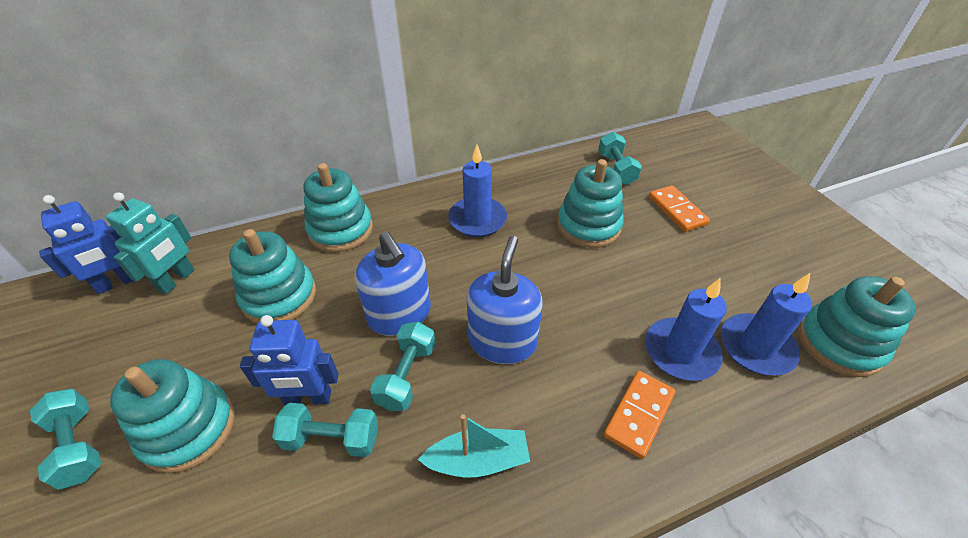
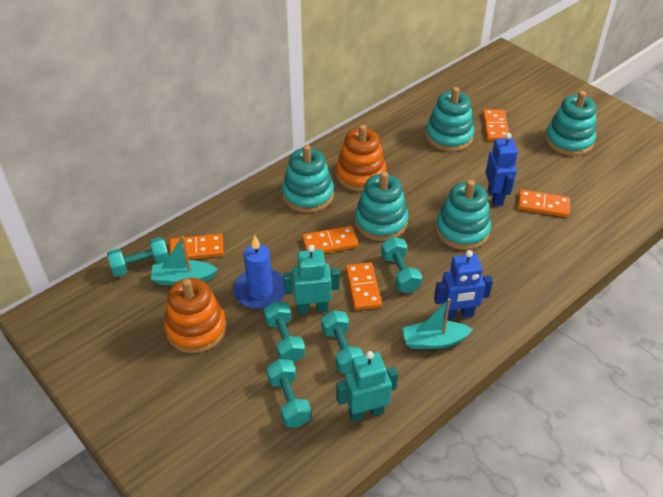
blue candle: [448,145,507,237] [645,278,727,381] [721,273,812,376] = 3 -> [233,235,285,309] = 1
blue soap dispenser: [355,231,431,336] [467,236,543,364] = 2 -> none = 0
orange domino: [604,371,676,459] [649,185,710,232] = 2 -> [170,234,224,260] [302,226,358,253] [346,263,382,310] [483,109,509,141] [517,189,570,217] = 5
orange stacking toy: none = 0 -> [164,278,226,353] [336,125,386,192] = 2
turquoise boat: [418,414,530,477] = 1 -> [151,236,218,286] [402,298,473,349] = 2
turquoise dumbbell: [30,389,101,490] [272,403,378,457] [370,322,435,411] [598,132,642,185] = 4 -> [107,237,169,277] [264,301,305,363] [266,359,311,427] [321,310,364,373] [381,237,422,293] = 5
turquoise robot: [106,192,194,294] = 1 -> [283,245,340,314] [336,351,398,422] = 2

